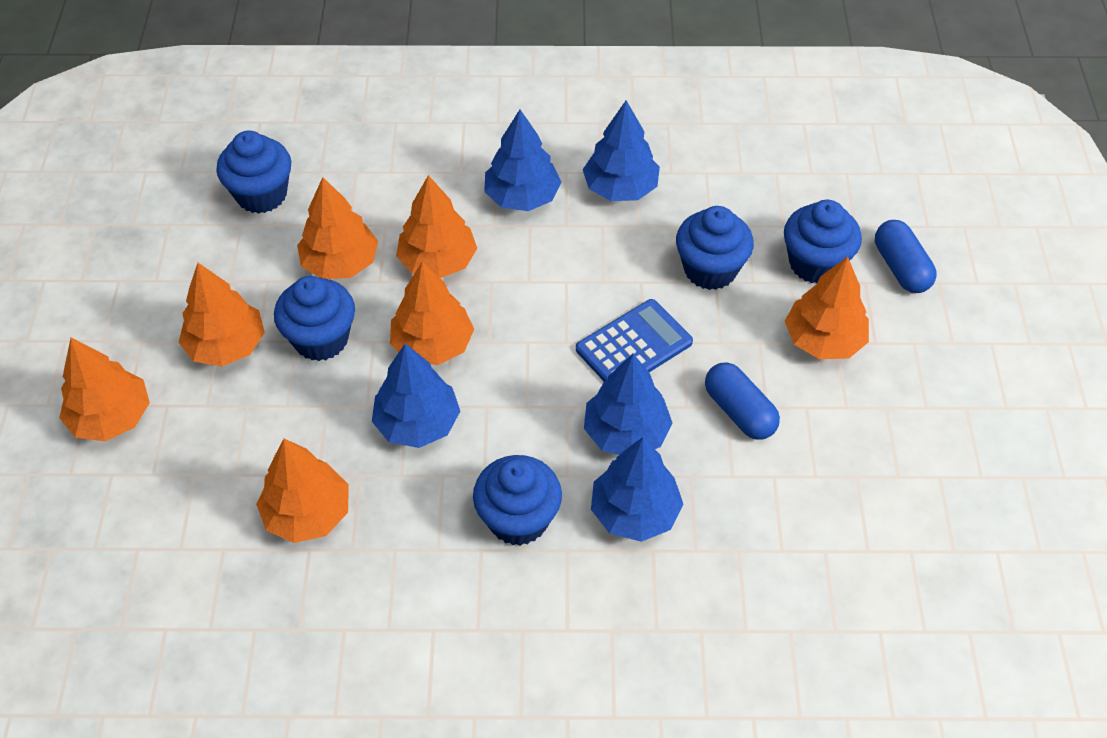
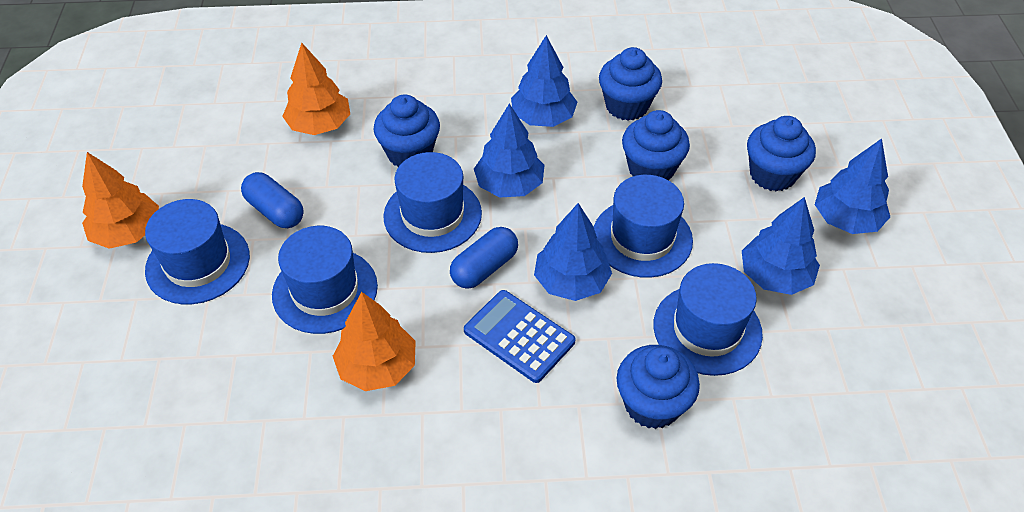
blue hat: none = 0 -> [145,199,250,304] [272,226,378,334] [383,152,482,253] [594,175,693,278] [653,263,763,376] = 5
orange tree: [59,338,150,441] [179,263,265,367] [256,439,349,543] [297,177,378,279] [390,261,474,365] [396,175,477,278] [785,257,869,359] = 7 -> [82,152,159,249] [282,43,350,135] [333,292,416,391] = 3

